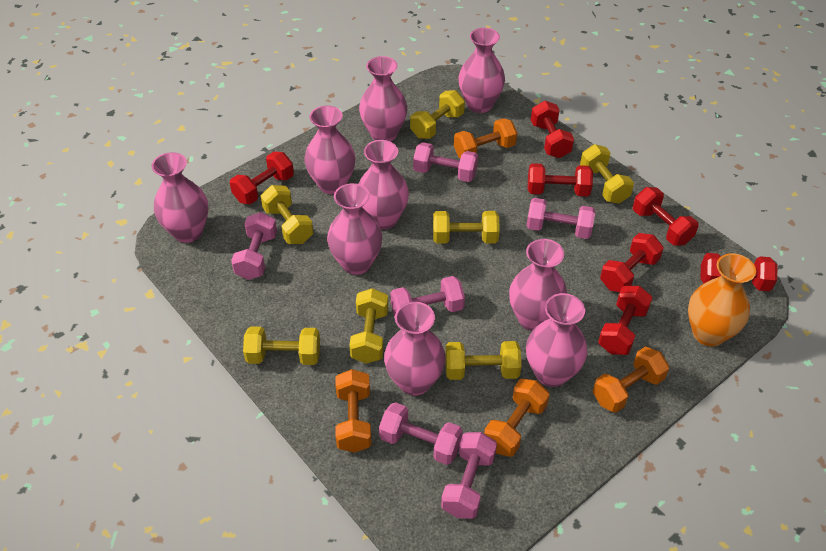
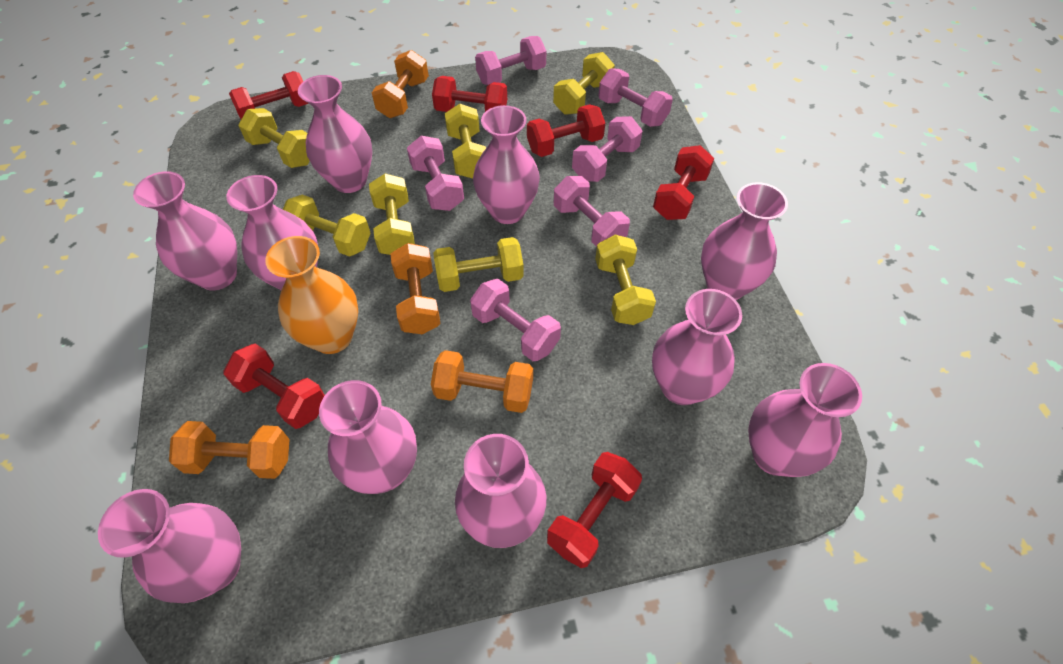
pink vase: [151,152,208,243] [305,105,356,194] [327,183,382,275] [358,140,409,230] [359,56,407,142] [384,302,446,396] [459,28,505,113] [509,239,567,331] [526,293,587,387] = 9 -> [98,489,241,603] [133,171,237,291] [227,175,318,290] [298,75,372,193] [319,380,417,494] [455,434,546,548] [473,105,540,224] [652,289,742,405] [701,182,788,300] [748,363,862,477] = 10
red dumbbell: [230,152,294,204] [528,163,593,197] [531,101,574,158] [598,286,653,355] [600,233,663,292] [633,187,699,246] [700,253,777,291] = 7 -> [223,344,325,429] [229,71,309,119] [432,76,507,112] [527,104,605,157] [547,452,642,568] [653,145,714,220] = 6

